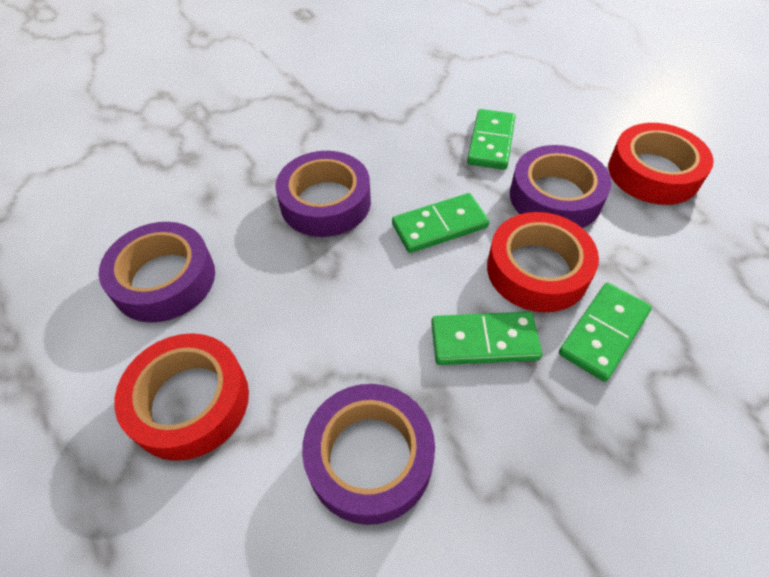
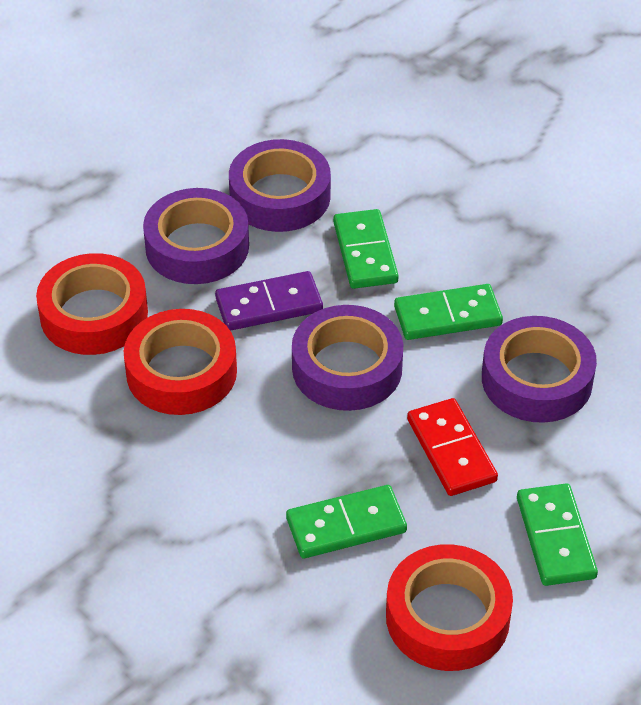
purple domino: none = 0 -> [215,271,323,331] = 1
red domino: none = 0 -> [407,398,498,496] = 1

